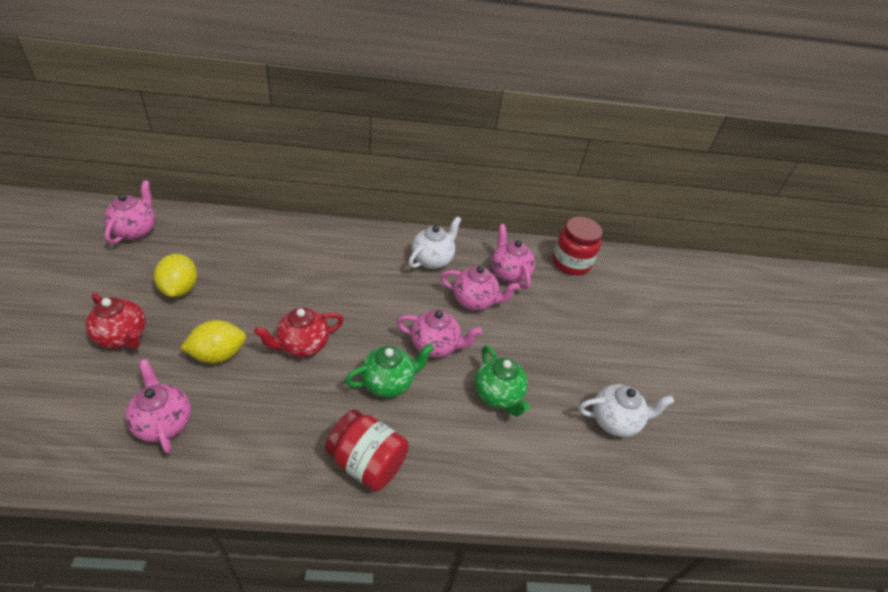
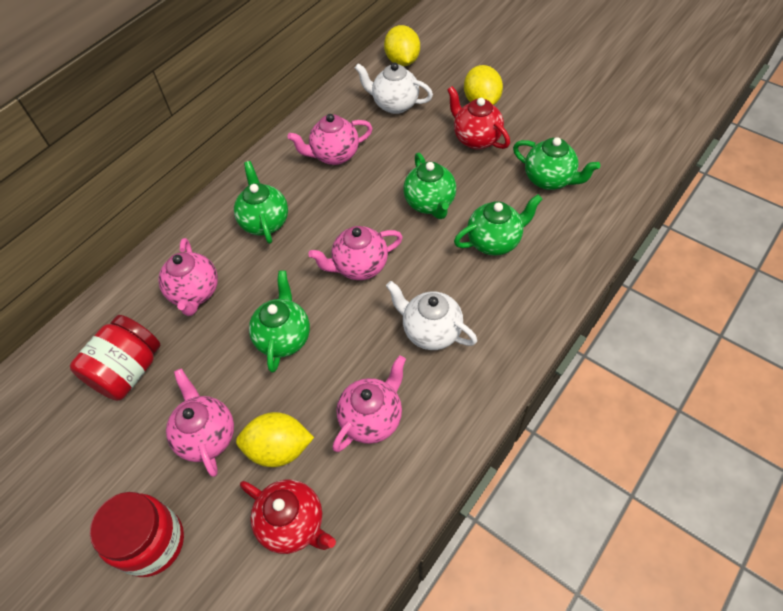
green teapot: [345,344,434,398] [475,345,530,417] = 2 -> [234,161,288,244] [249,270,310,373] [403,153,456,219] [454,194,543,256] [513,137,600,190] = 5
yellow lemon: [154,254,197,297] [180,320,246,363] = 2 -> [236,412,314,467] [384,25,420,66] [464,65,503,105] = 3

